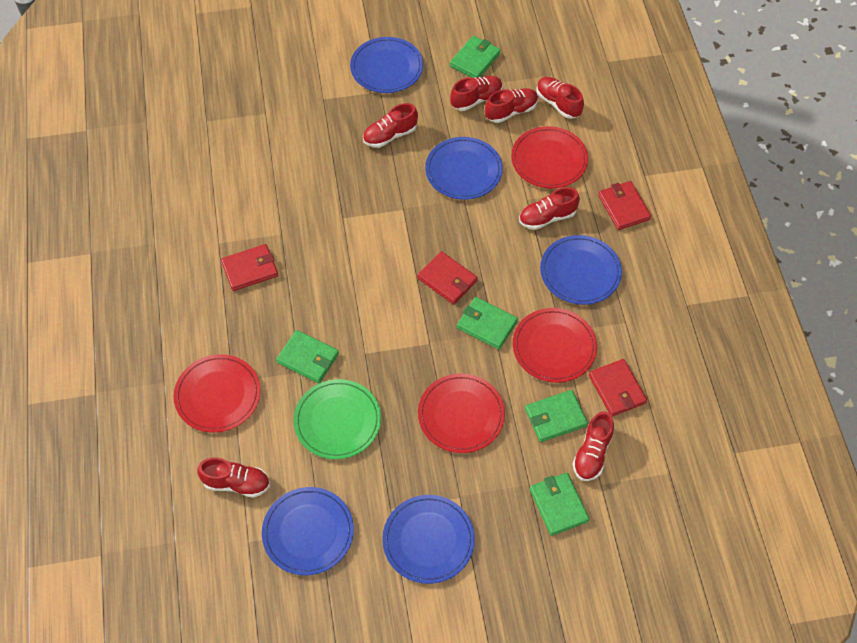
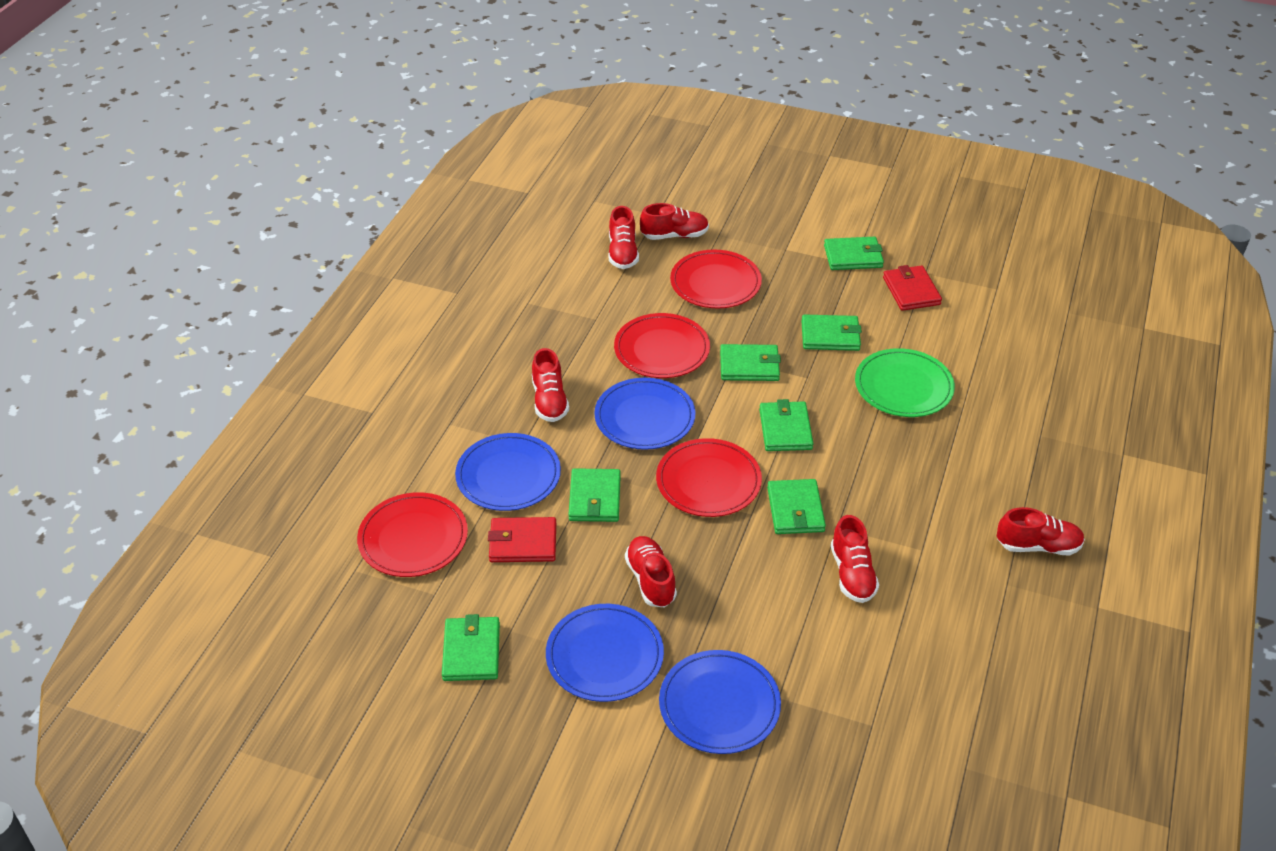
blue plate: [262,487,354,575] [350,37,423,93] [382,495,475,584] [425,137,503,200] [540,235,622,305] = 5 -> [455,433,561,511] [546,604,664,702] [594,378,695,450] [659,650,781,754] = 4
green wallet: [276,330,339,383] [450,36,501,78] [457,297,518,350] [525,390,588,442] [530,473,590,536] = 5 -> [442,614,500,681] [568,468,621,522] [720,344,781,381] [759,399,813,451] [767,479,826,534] [801,314,862,351] [824,237,884,270] = 7
red shoe: [197,457,270,498] [363,103,418,148] [450,76,503,111] [485,88,538,123] [519,187,580,230] [536,77,584,119] [573,411,614,481] = 7 -> [532,348,569,422] [609,206,639,269] [625,536,677,607] [640,203,709,240] [831,515,879,603] [997,507,1085,555] = 6
red wallet: [221,244,278,291] [417,251,478,305] [589,359,647,417] [598,181,651,230] = 4 -> [488,517,556,562] [883,265,942,311] = 2

